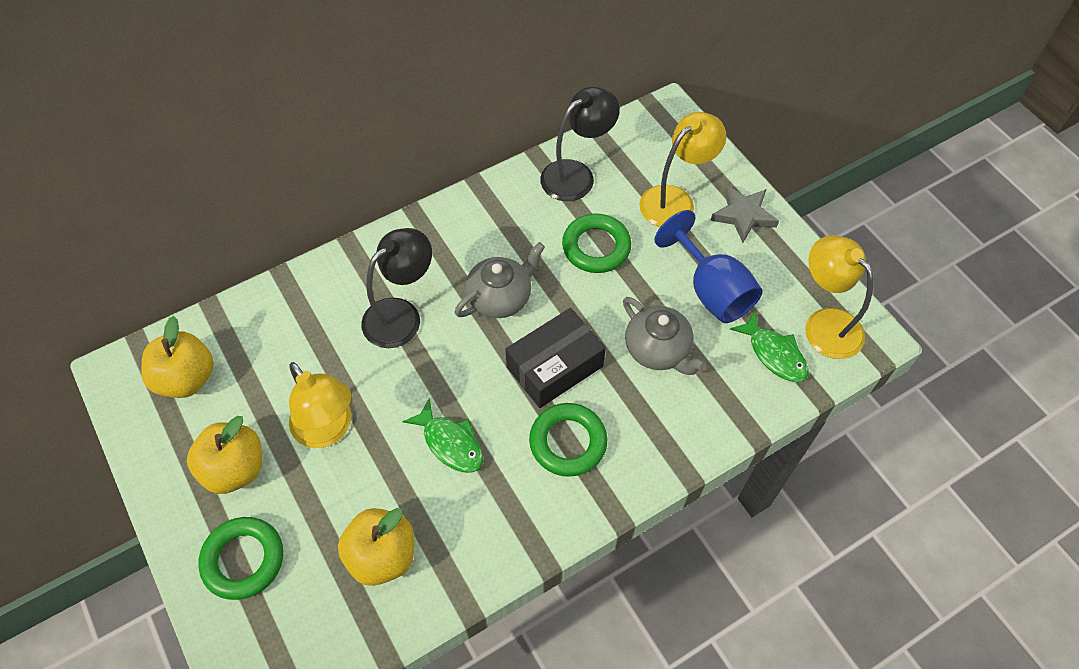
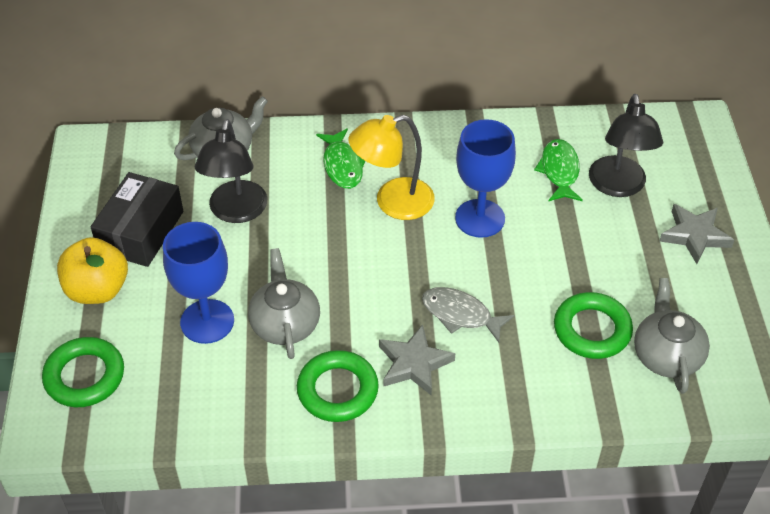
blue goblet: [655,210,763,323] = 1 -> [163,222,234,344] [455,119,516,238] = 2
grey fish: none = 0 -> [422,287,514,343] = 1
grey star: [710,185,779,243] = 1 -> [379,324,456,395] [659,204,735,264] = 2
grey teapot: [455,242,545,318] [623,297,706,375] = 2 -> [174,96,268,160] [248,248,320,359] [634,278,710,394] = 3
yellow apple: [141,316,214,398] [187,416,262,494] [338,508,414,586] = 3 -> [57,237,128,304] = 1
yellow lamp: [289,362,352,448] [639,112,726,227] [805,235,874,359] = 3 -> [348,115,435,220] = 1

